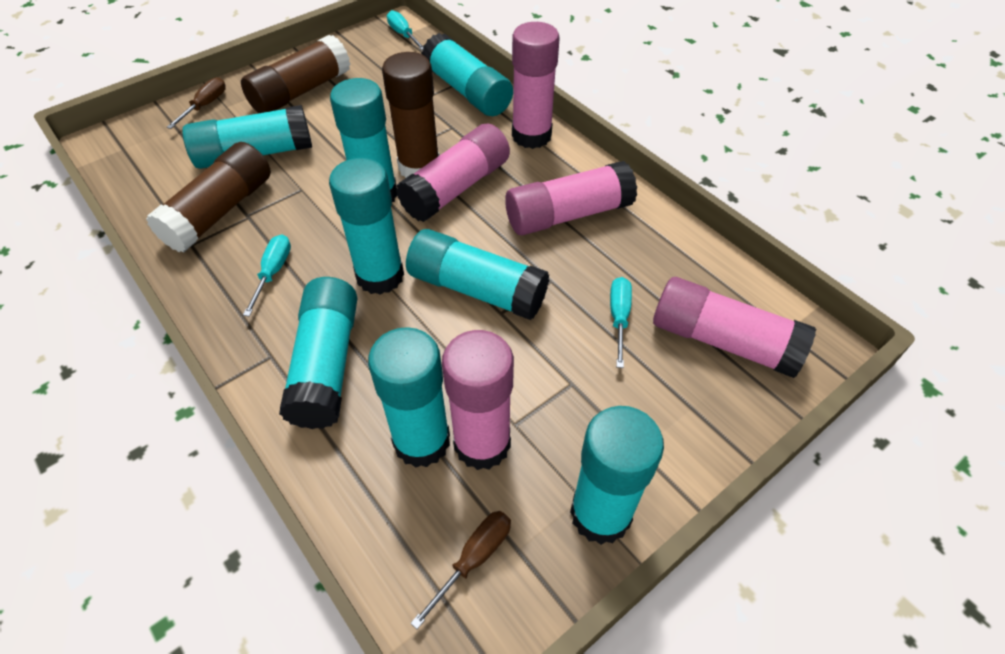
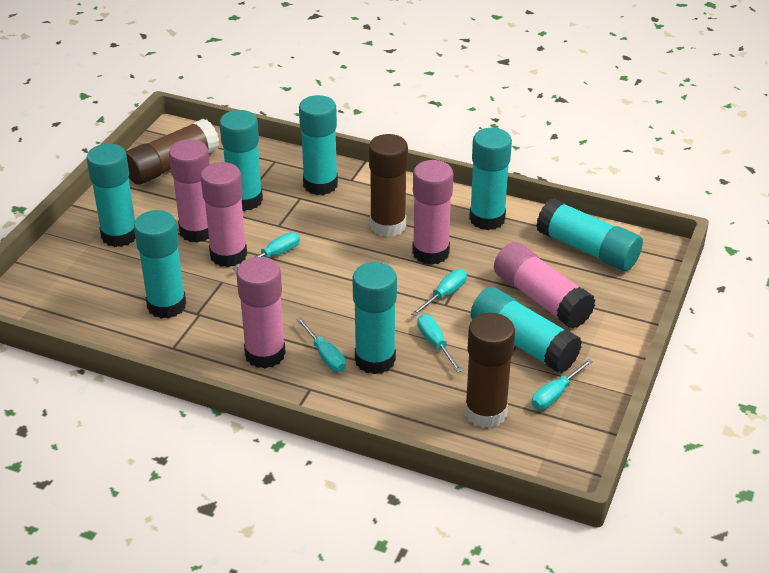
brown screwdriver: [167,77,226,129] [411,511,511,629] = 2 -> none = 0
turquoise screwdriver: [243,234,291,316] [387,10,423,50] [610,277,632,368] = 3 -> [233,232,300,271] [296,317,346,372] [411,269,467,316] [417,314,462,372] [532,359,593,409] = 5

